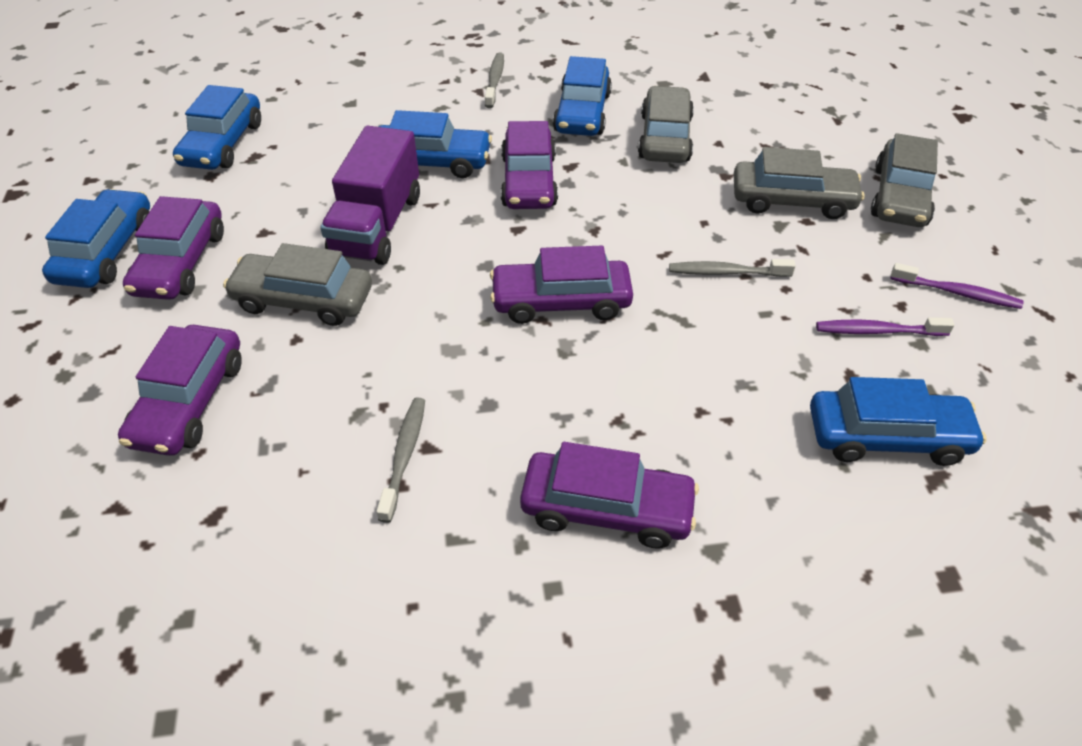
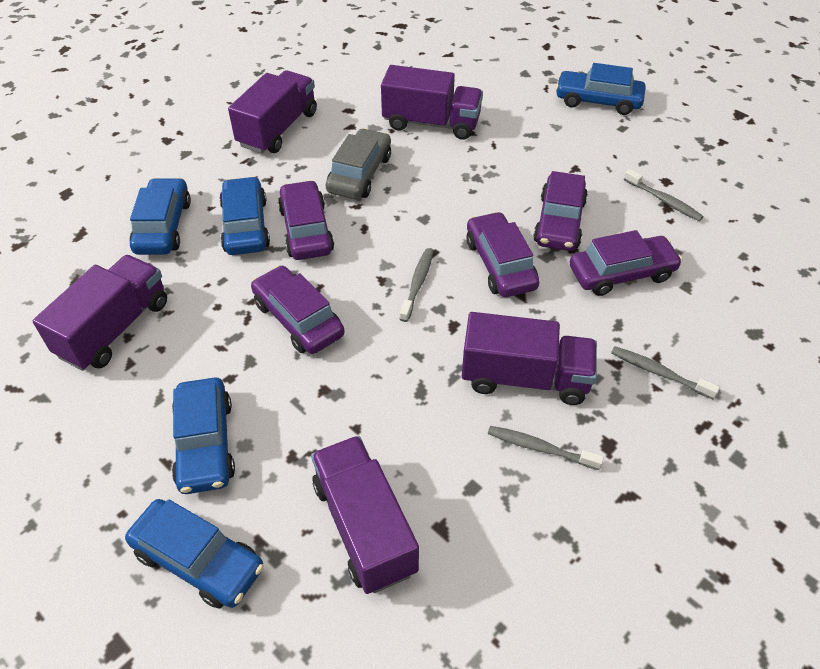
grey car: [223,243,372,326] [638,86,694,163] [734,147,865,219] [871,133,938,227] = 4 -> [326,128,391,199] = 1
grey toothbrush: [376,397,425,523] [485,53,504,108] [669,259,796,277] = 3 -> [400,248,433,322] [488,426,604,470] [611,346,720,399] [624,169,704,221] = 4
purple toothbrush: [816,317,954,336] [890,263,1023,309] = 2 -> none = 0
purple truck: [320,126,420,265] = 1 -> [33,255,167,371] [228,70,317,154] [311,436,419,594] [381,65,483,140] [462,312,597,405] = 5

